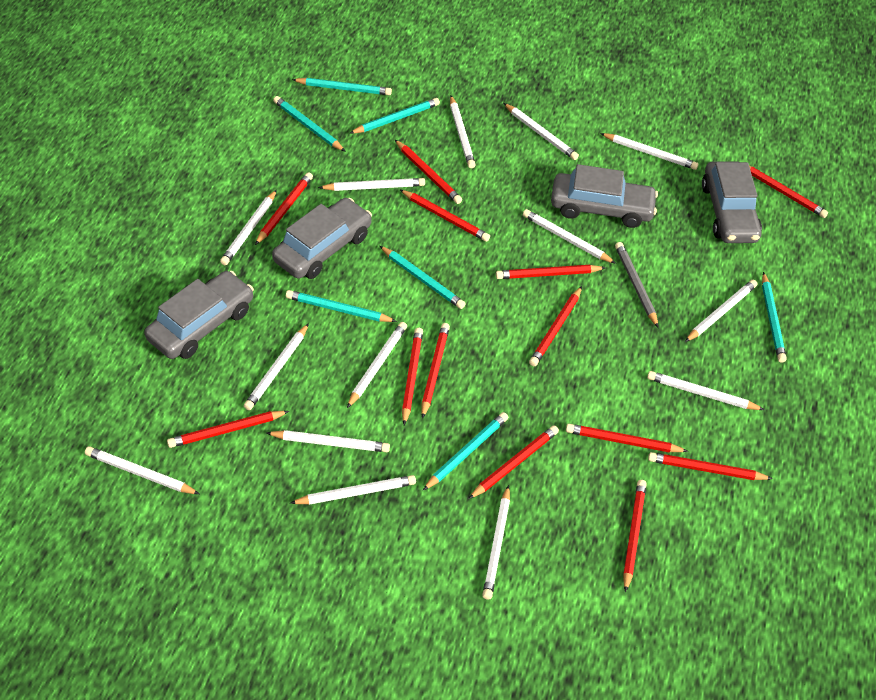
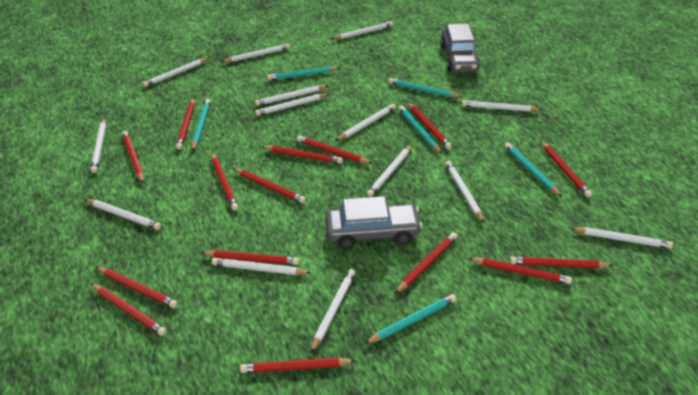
grey car: [145,271,254,359] [272,198,372,279] [551,164,658,228] [702,161,762,243] = 4 -> [325,196,423,249] [440,24,480,72] = 2
grey pencil: [615,242,659,328] = 1 -> none = 0
red pencil: [167,411,289,448] [255,172,313,245] [395,140,462,204] [400,190,490,242] [402,328,423,425] [422,323,450,419] [469,425,559,499] [496,265,606,279] [529,286,582,366] [566,424,688,453] [623,480,647,593] [648,452,773,480] [749,166,828,218] = 13 -> [91,284,166,336] [96,267,178,308] [122,131,144,184] [176,98,195,150] [201,250,299,265] [211,153,238,210] [233,168,306,203] [240,358,355,373] [261,146,343,164] [296,135,372,164] [395,232,458,294] [407,102,452,149] [468,258,572,284] [510,257,613,269] [540,140,592,197] = 15
turquoise pencil: [273,96,346,152] [286,290,397,322] [292,78,392,95] [349,98,440,134] [380,246,465,309] [423,412,508,490] [762,272,787,363] = 7 -> [192,99,211,151] [267,67,340,80] [364,294,456,344] [388,78,462,98] [399,106,442,154] [504,142,562,197] = 6

